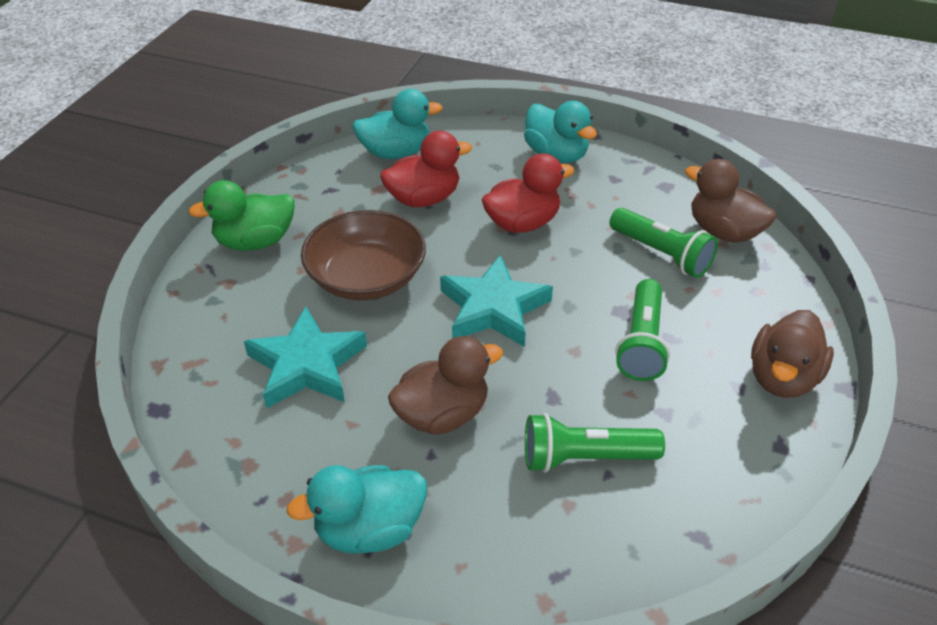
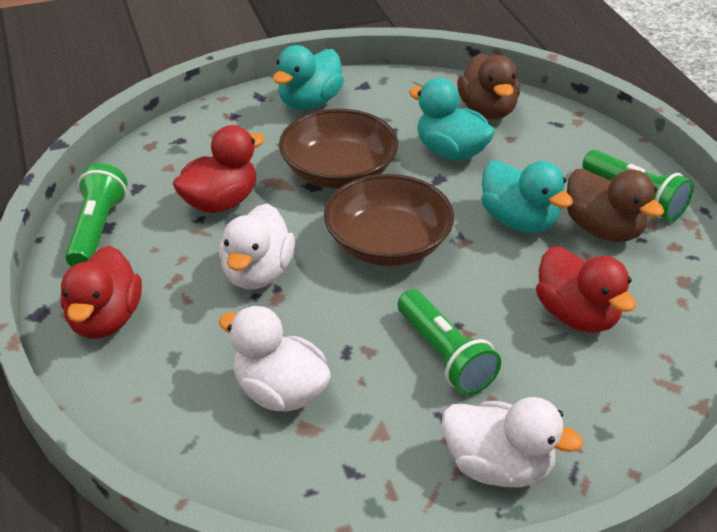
brown bowl: [301,210,426,300] = 1 -> [279,109,398,189] [324,174,454,266] = 2
brown duck: [388,336,503,434] [685,159,776,243] [751,310,834,398] = 3 -> [457,53,520,119] [567,169,665,242] = 2
green duck: [188,180,295,251] = 1 -> none = 0
red duck: [380,131,472,207] [482,153,574,233] = 2 -> [61,246,142,339] [173,125,265,213] [536,246,636,333] = 3
turquoise star: [244,307,367,409] [440,254,553,347] = 2 -> none = 0
white duck: none = 0 -> [219,204,295,289] [219,306,331,412] [442,397,583,487] = 3

